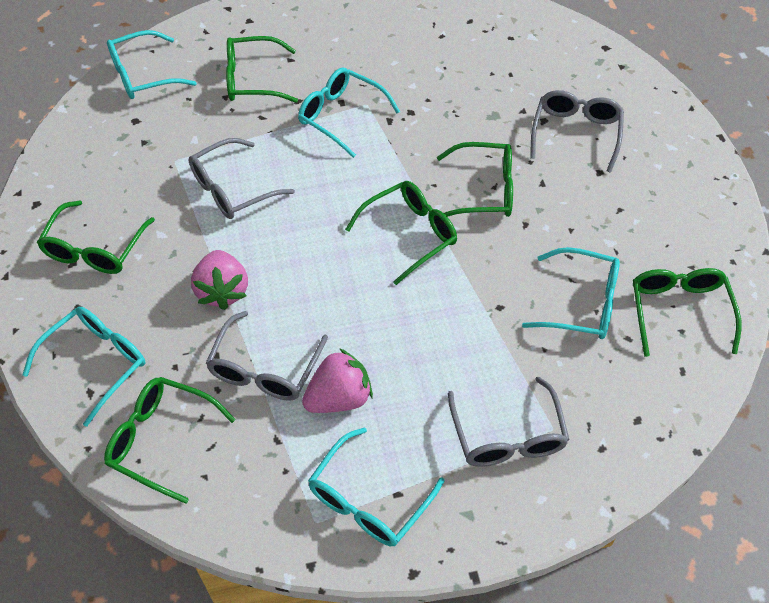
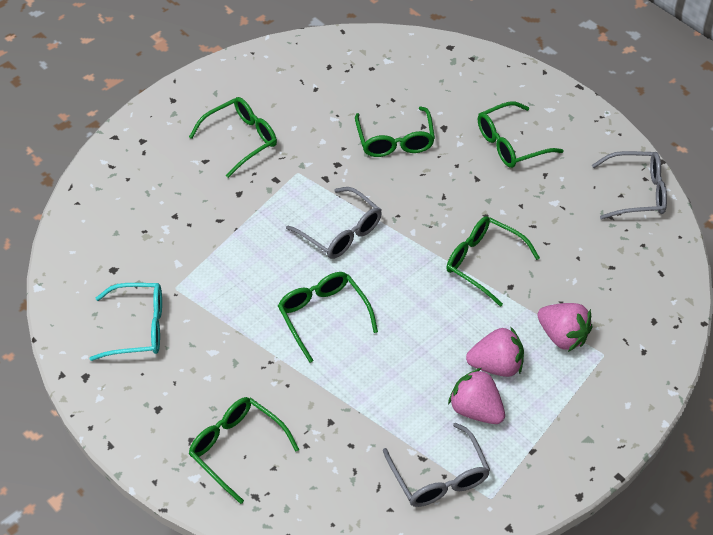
grey glasses: [189,138,295,219] [206,311,328,401] [448,377,570,467] [530,90,624,173] = 4 -> [286,187,382,259] [383,423,490,507] [592,151,667,219] = 3
pink strawberry: [191,250,248,310] [302,348,373,413] = 2 -> [448,368,505,424] [466,326,524,377] [537,303,593,352] = 3
turquoise glasses: [22,307,145,427] [107,30,196,99] [298,67,400,158] [308,427,445,546] [522,247,620,339] = 5 -> [90,283,162,361] = 1

